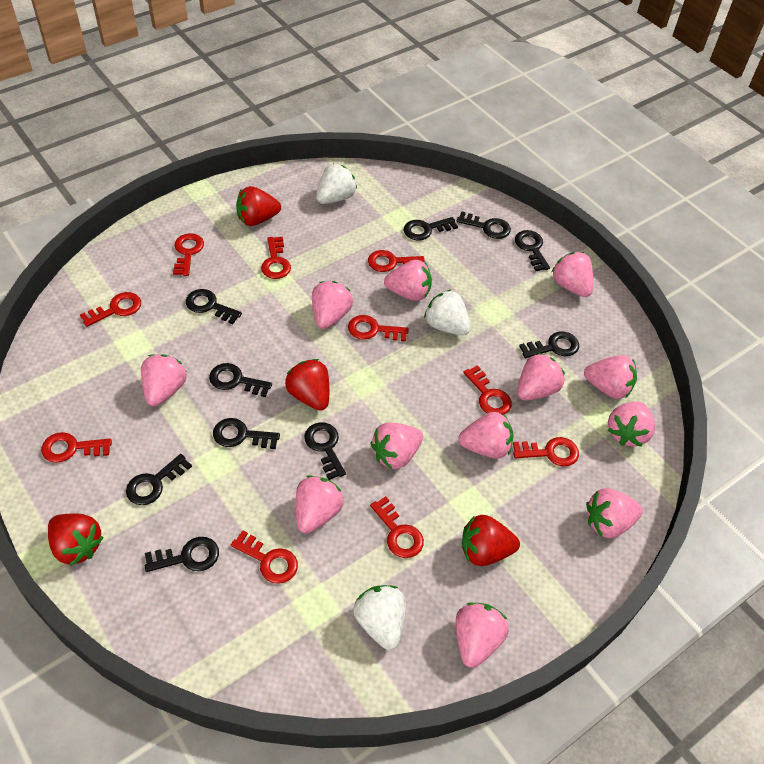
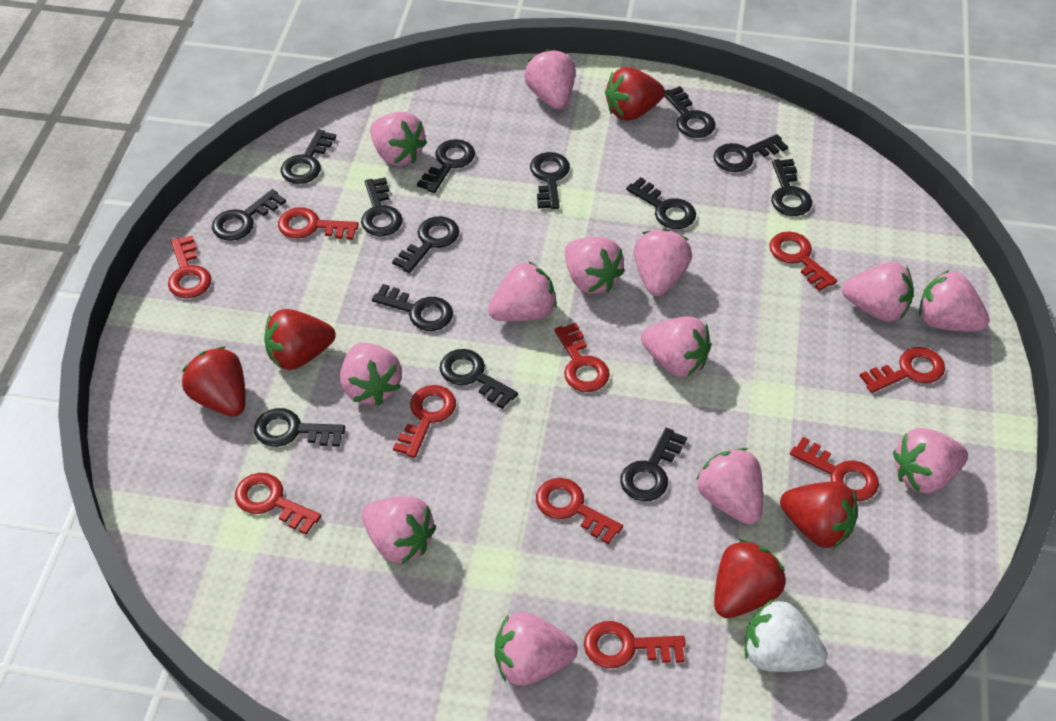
black key: [126,454,192,505] [145,537,219,572] [186,289,242,324] [209,363,272,397] [213,418,280,449] [304,422,346,480] [404,217,458,240] [457,211,511,239] [515,230,550,271] [519,332,579,358] = 10 -> [212,189,286,241] [254,408,345,447] [281,129,336,184] [361,177,403,236] [372,284,453,331] [392,216,459,273] [417,139,475,193] [440,349,518,409] [530,152,570,209] [620,428,687,501] [626,177,696,229] [664,86,716,138] [713,134,788,172] [771,159,812,216] = 14
pink strawberry: [141,354,187,406] [296,475,344,534] [312,281,353,329] [371,423,423,469] [384,260,432,301] [456,603,509,668] [458,412,513,459] [517,353,565,401] [552,252,593,297] [584,355,637,399] [586,488,643,538] [608,402,655,446] = 12 -> [340,343,402,405] [362,496,436,564] [370,112,427,166] [488,261,557,321] [495,612,578,685] [524,49,575,109] [565,237,625,294] [634,229,692,296] [641,316,711,377] [696,448,763,524] [842,262,914,322] [893,428,968,494] [919,270,989,332] = 13
red strawberry: [48,513,104,566] [236,186,281,226] [285,359,329,411] [462,515,520,566] = 4 -> [182,347,246,417] [264,309,336,370] [605,67,665,121] [714,539,785,618] [780,481,858,548] = 5
white strawberry: [316,164,357,204] [353,585,406,650] [424,289,471,335] = 3 -> [745,599,828,672] = 1

